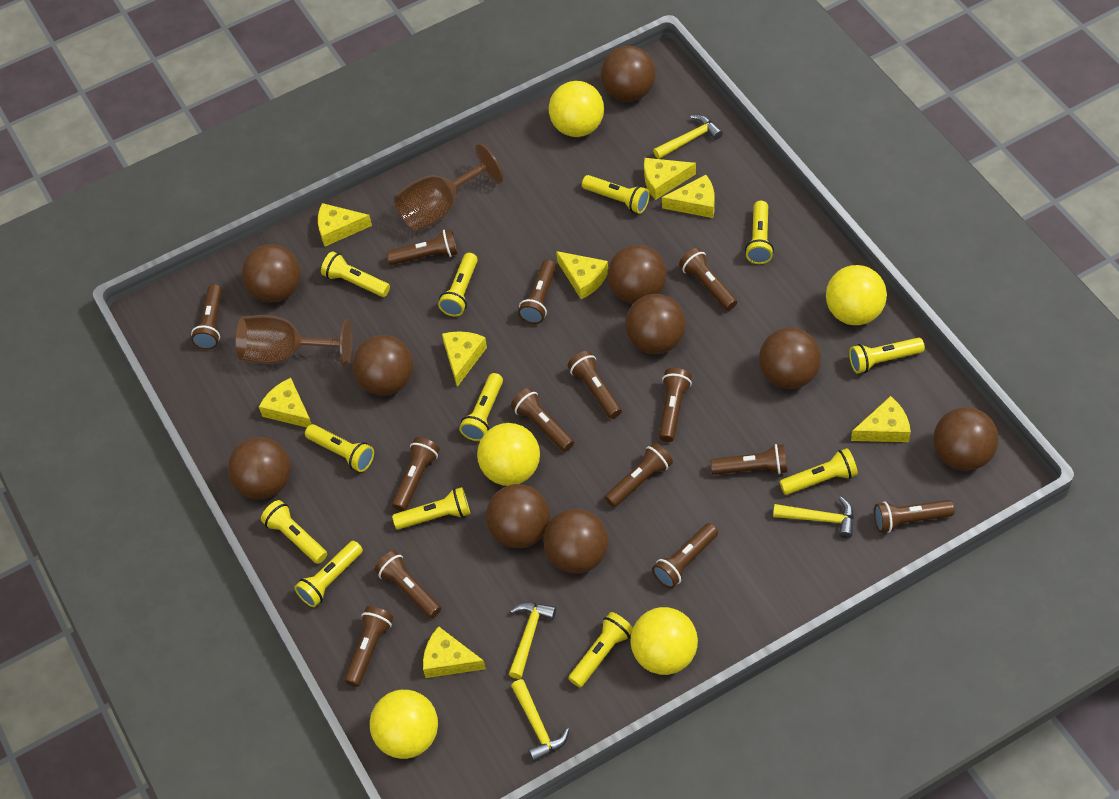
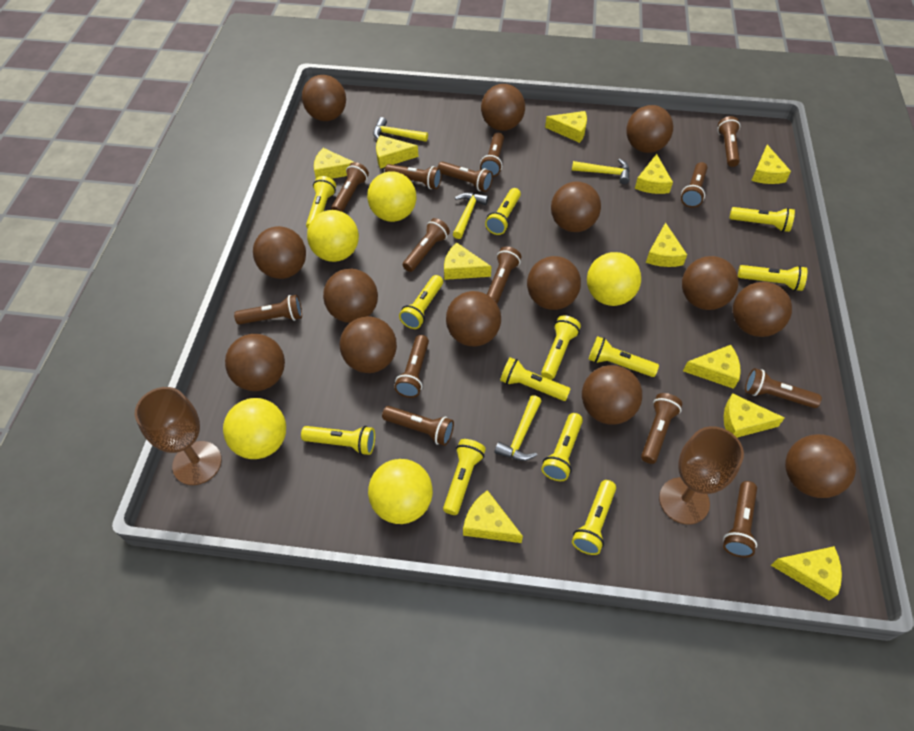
brown ball: [228,437,291,500] [242,244,301,303] [353,335,413,395] [486,484,550,548] [543,509,608,574] [601,46,656,102] [607,245,667,304] [625,294,686,354] [759,328,821,389] [933,407,999,471] = 10 -> [225,334,285,391] [253,226,306,279] [302,75,346,121] [323,269,378,323] [340,316,397,373] [446,291,501,346] [481,84,525,131] [527,256,581,310] [551,181,601,232] [582,365,642,425] [626,105,673,153] [682,256,738,310] [733,282,792,337] [785,434,856,498] = 14
yellow cheese: [259,378,311,427] [318,203,372,246] [423,626,486,678] [442,331,487,387] [556,251,608,299] [644,158,696,200] [662,175,714,218] [851,396,911,442] = 8 -> [314,148,353,179] [376,135,418,169] [444,243,491,280] [463,490,523,543] [545,111,587,143] [635,154,673,194] [646,222,687,267] [683,345,741,389] [724,393,785,438] [751,145,791,184] [771,546,842,600] = 11

